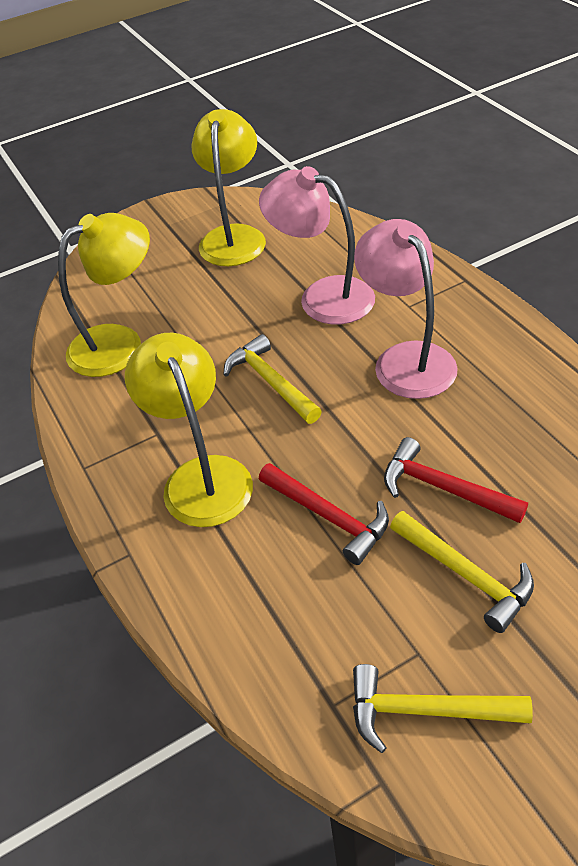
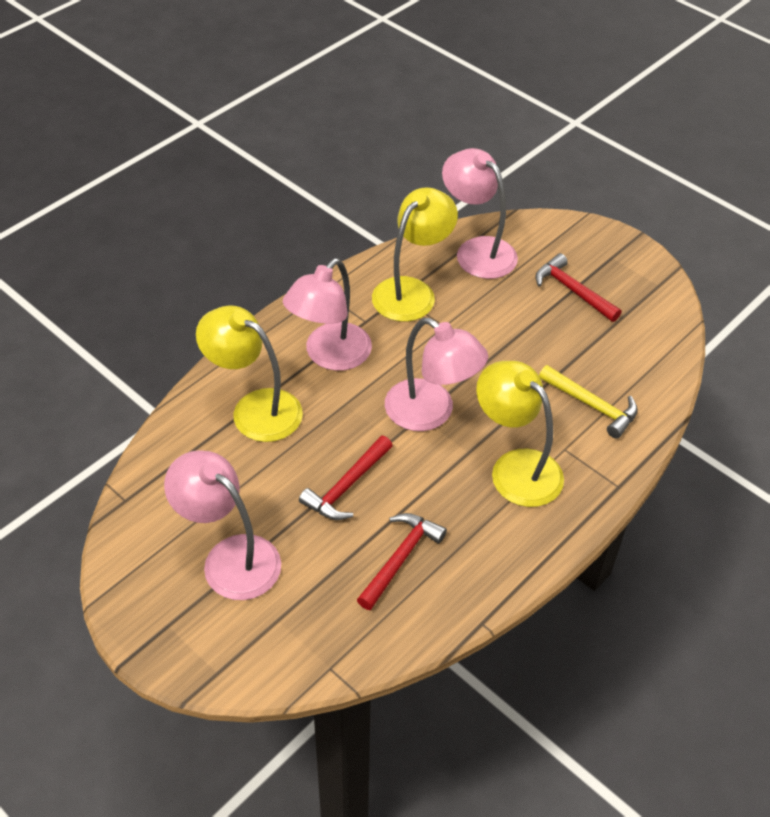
pink lamp: [259,166,375,324] [354,219,458,399] = 2 -> [164,450,281,600] [283,258,372,371] [385,318,488,431] [442,148,518,279] = 4
red hammer: [259,463,389,565] [384,437,528,523] = 2 -> [299,436,393,520] [357,513,447,610] [535,253,621,322] = 3
yellow hammer: [224,334,322,424] [353,664,533,753] [390,511,534,633] = 3 -> [539,365,638,439] = 1

